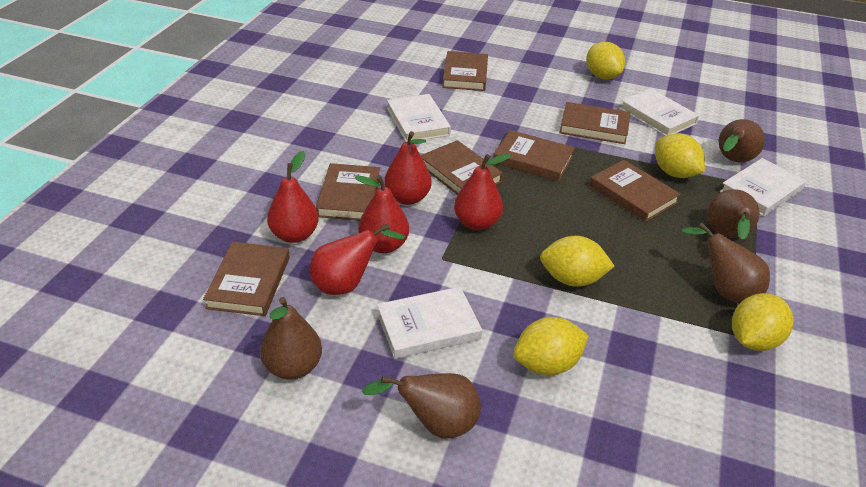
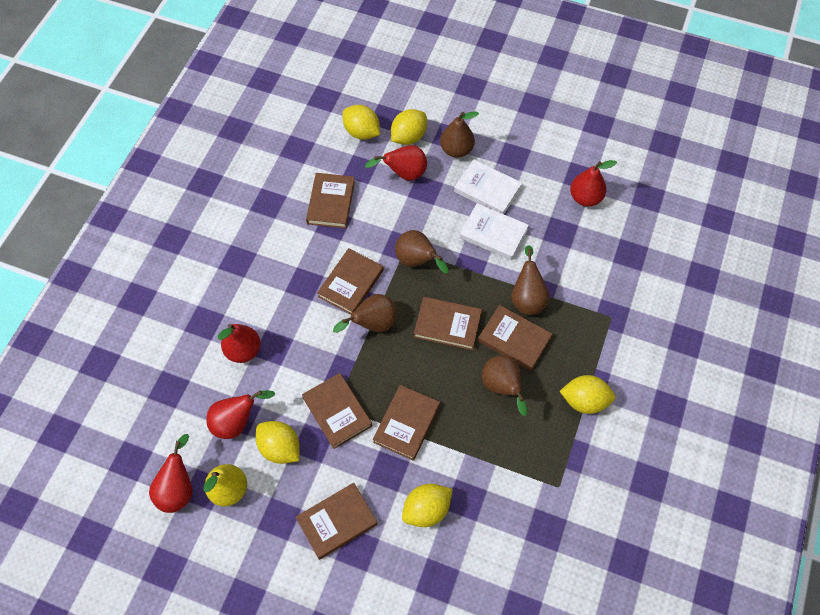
white book: [377,287,482,359] [387,94,451,142] [620,88,699,136] [720,158,806,217] = 4 -> [454,159,522,214] [460,203,529,260] = 2
yellow pear: none = 0 -> [203,464,247,506] = 1

